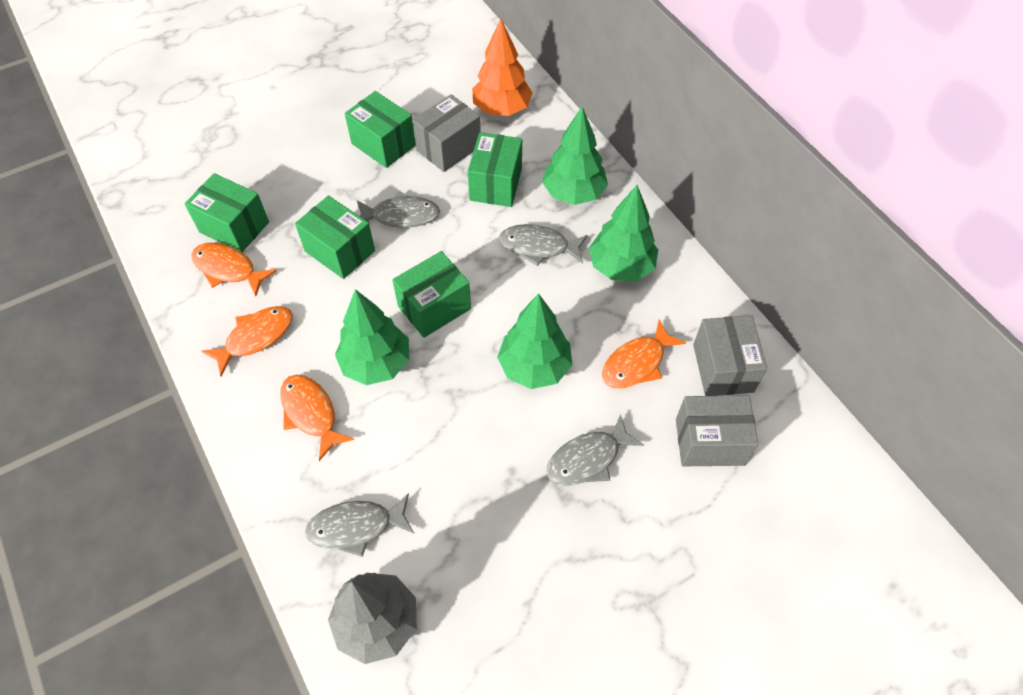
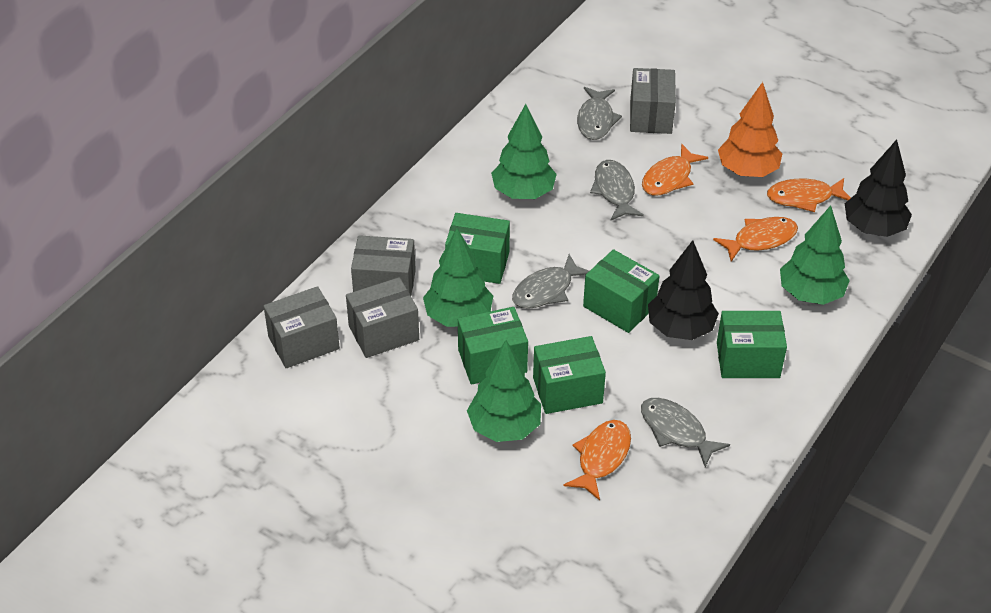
black tree: none = 0 -> [648,240,719,340] [845,139,912,237] = 2
grey box: [412,94,481,172] [676,395,758,466] [693,315,767,396] = 3 -> [264,286,340,368] [346,277,419,358] [351,235,416,295] [630,68,676,134] = 4
grey tree: [328,573,416,664] = 1 -> none = 0

